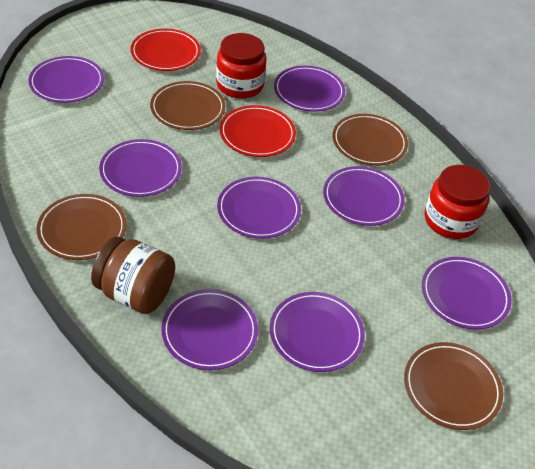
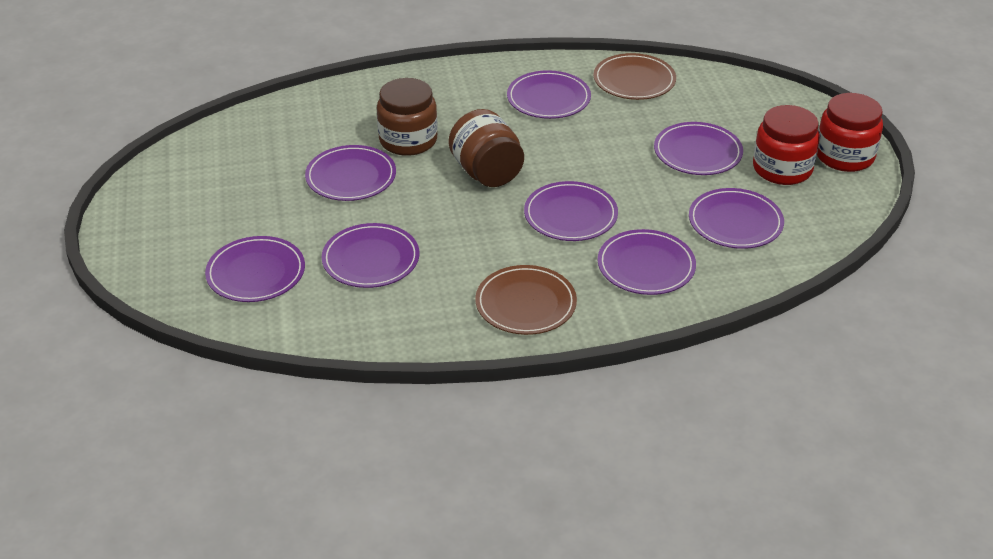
brown jar: [91,237,175,314] = 1 -> [377,78,438,156] [449,109,524,187] = 2
brown plate: [37,194,127,260] [150,81,226,130] [332,114,408,166] [404,342,503,430] = 4 -> [475,265,577,335] [593,53,676,100] = 2
red plate: [131,29,201,71] [220,105,296,157] = 2 -> none = 0

